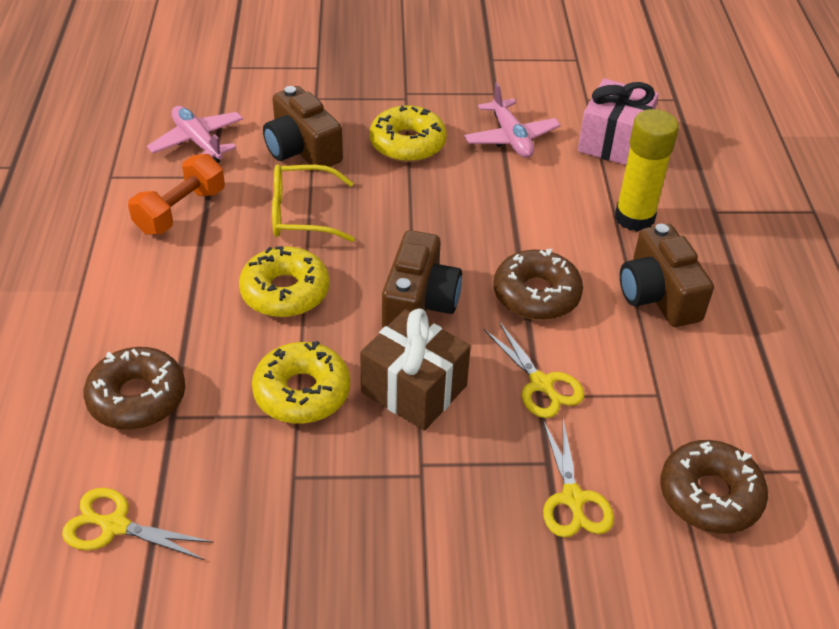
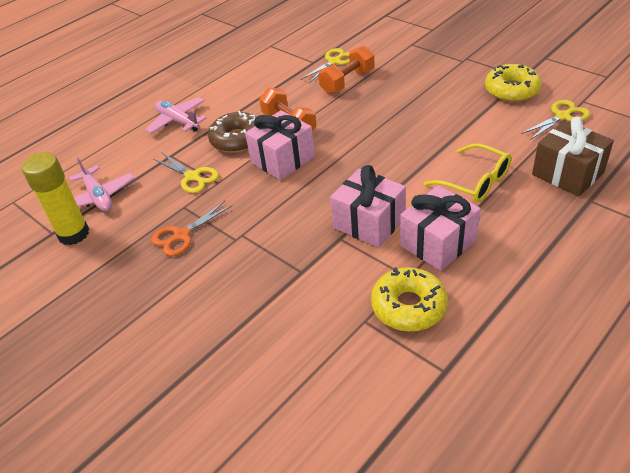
brown camera: [263,86,343,171] [382,230,462,328] [620,224,714,327] = 3 -> none = 0
brown donut: [84,347,185,430] [494,249,583,320] [660,440,768,534] = 3 -> [208,111,256,153] = 1
orange dumbbell: [128,154,225,235] = 1 -> [259,87,316,131] [318,45,374,94] = 2
orange scissors: none = 0 -> [151,201,233,256] = 1
pink gift: [578,78,659,165] = 1 -> [245,110,315,180] [330,165,406,248] [400,185,481,271] = 3
yellow donut: [239,246,329,317] [252,341,350,424] [370,105,447,162] = 3 -> [371,267,448,331] [485,64,542,102] = 2

